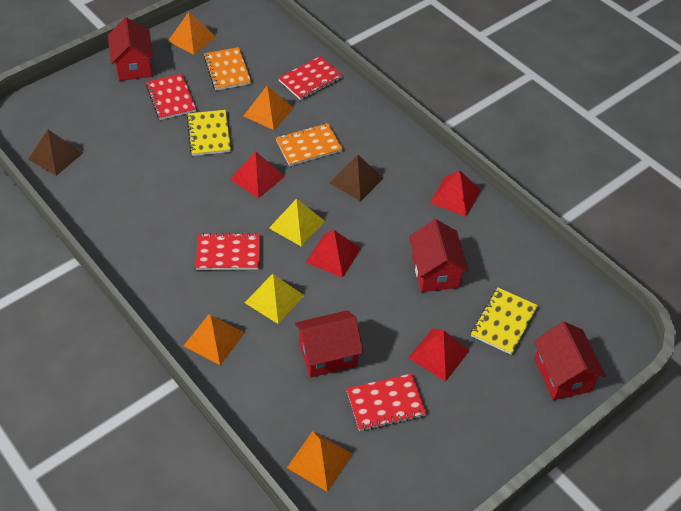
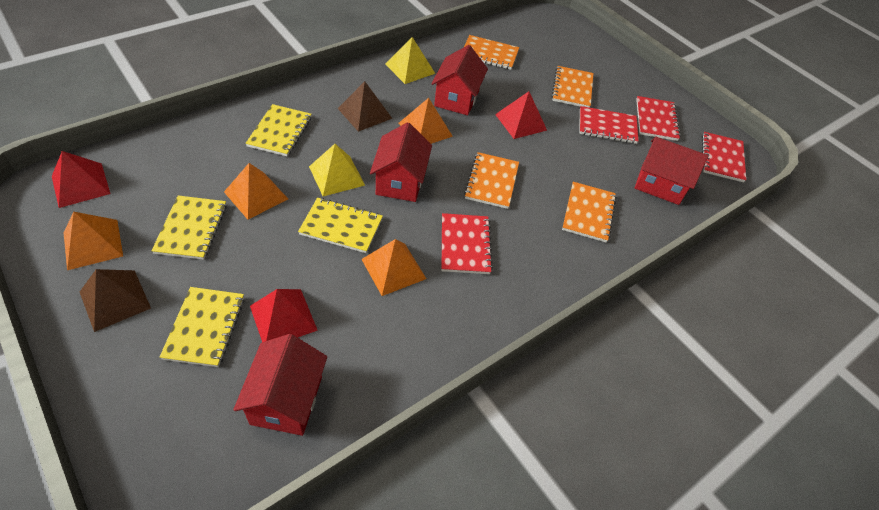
orange notebook: [203,47,251,91] [276,123,343,166] = 2 -> [463,35,519,70] [464,152,519,209] [552,66,593,108] [562,182,616,242] = 4
red pyramid: [230,151,285,199] [306,230,361,278] [409,328,469,381] [430,170,481,217] = 4 -> [52,151,111,208] [250,289,318,342] [495,91,547,139] = 3
yellow notebook: [187,110,231,156] [471,288,538,355] = 2 -> [151,195,227,260] [160,287,244,367] [245,104,311,156] [298,198,383,253] = 4

